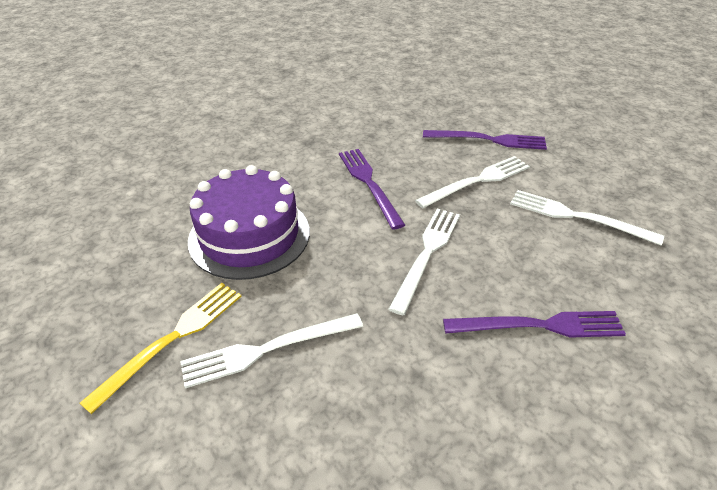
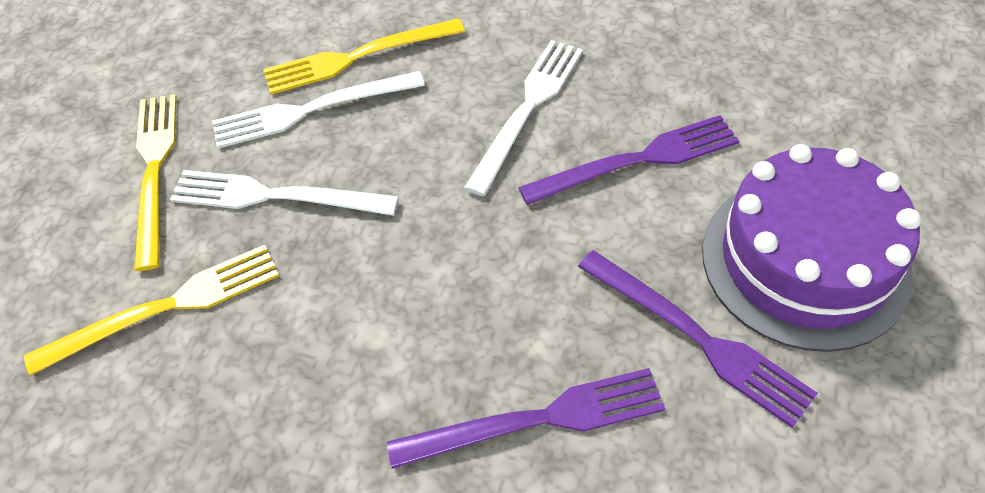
white fork: [180,313,363,388] [388,209,460,315] [415,156,530,208] [510,190,664,246] = 4 -> [170,170,399,216] [212,71,425,149] [464,40,583,196] = 3
yellow fork: [80,283,242,414] = 1 -> [24,245,279,376] [134,94,177,271] [263,18,465,95] = 3

